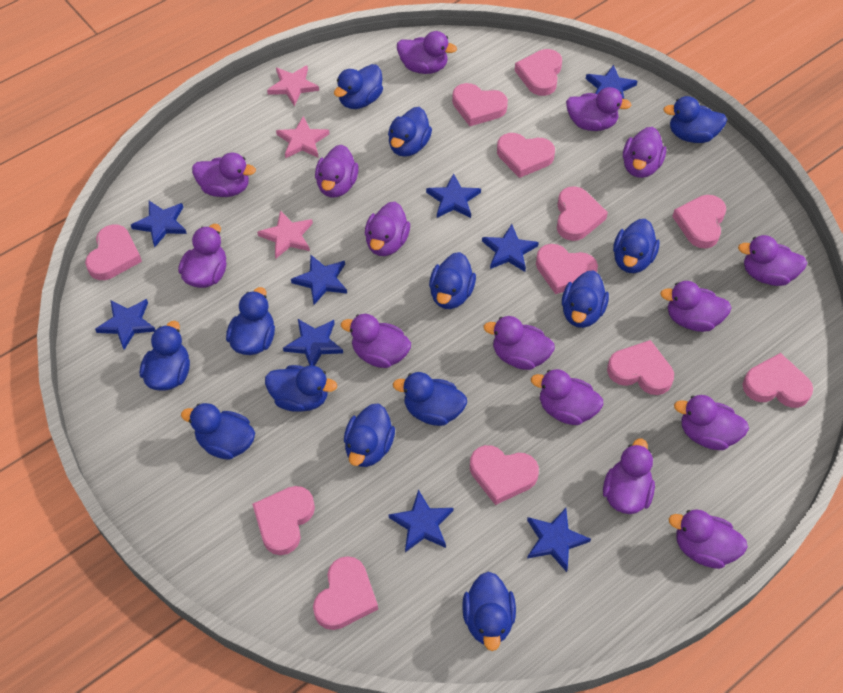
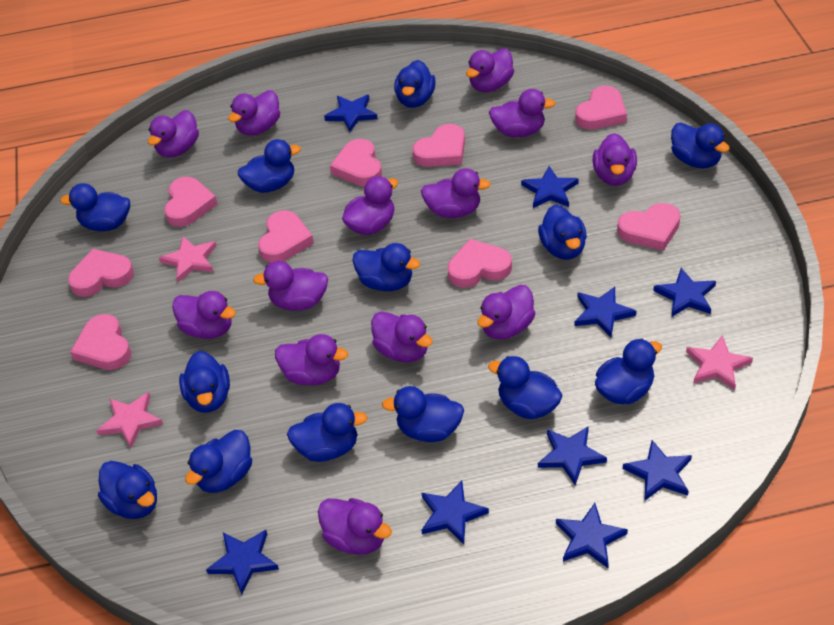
pink heart: [85,224,142,280] [252,486,315,555] [313,556,378,630] [452,83,508,126] [470,445,539,505] [497,133,555,178] [515,49,562,96] [536,244,598,294] [557,186,608,241] [607,340,674,395] [672,195,726,249] [743,353,813,408] = 12 -> [68,249,134,297] [70,314,131,370] [164,177,217,227] [258,210,314,263] [330,139,382,186] [412,124,465,167] [448,239,512,288] [575,86,627,130] [617,203,680,251] = 9
purple duck: [178,224,227,288] [192,153,256,197] [315,145,359,197] [341,314,411,368] [365,201,410,256] [397,31,457,74] [484,316,555,370] [531,369,604,425] [566,87,631,131] [603,438,655,514] [623,127,666,178] [660,281,732,332] [669,509,748,569] [674,395,749,450] [738,235,807,286] = 15 -> [148,110,199,158] [172,291,236,339] [228,90,280,136] [253,261,328,311] [275,334,348,385] [318,498,392,555] [342,176,398,235] [371,311,433,362] [421,168,491,218] [466,49,514,92] [478,285,535,339] [489,89,555,137] [593,133,637,186] = 13

